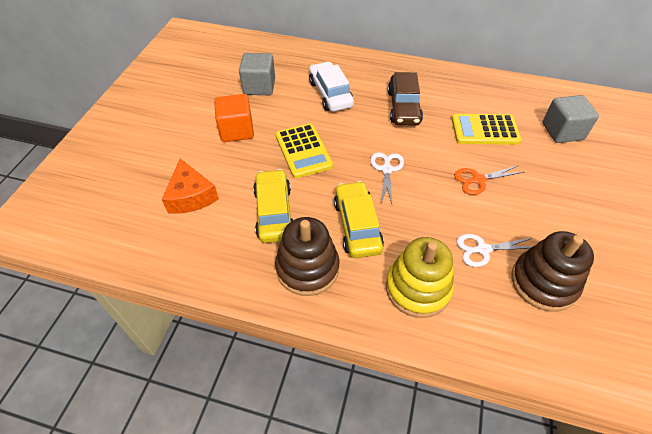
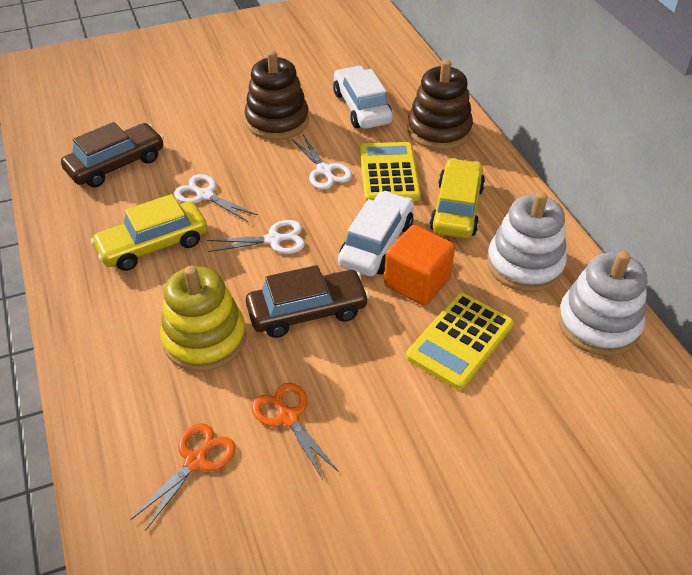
brown car: [388,72,423,126] = 1 -> [61,122,164,187] [246,265,369,338] = 2
grey cube: [239,53,275,95] [542,95,599,143] = 2 -> none = 0
orange cheese: [162,159,219,214] = 1 -> none = 0
orange scissors: [454,165,524,195] = 1 -> [130,423,236,531] [252,382,339,480] = 2
white car: [309,61,354,112] = 1 -> [333,66,393,129] [338,191,414,277] = 2
white scissors: [370,152,404,204] [457,234,532,267] = 2 -> [174,174,258,222] [207,220,305,254] [292,135,352,190] = 3
white stacking toy: none = 0 -> [487,191,567,292] [558,251,647,356] = 2

